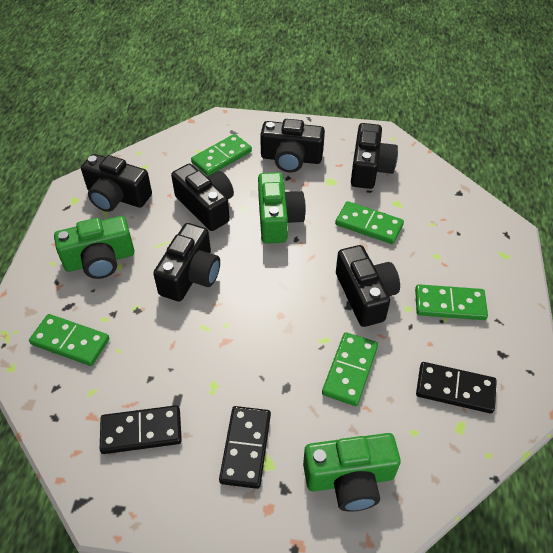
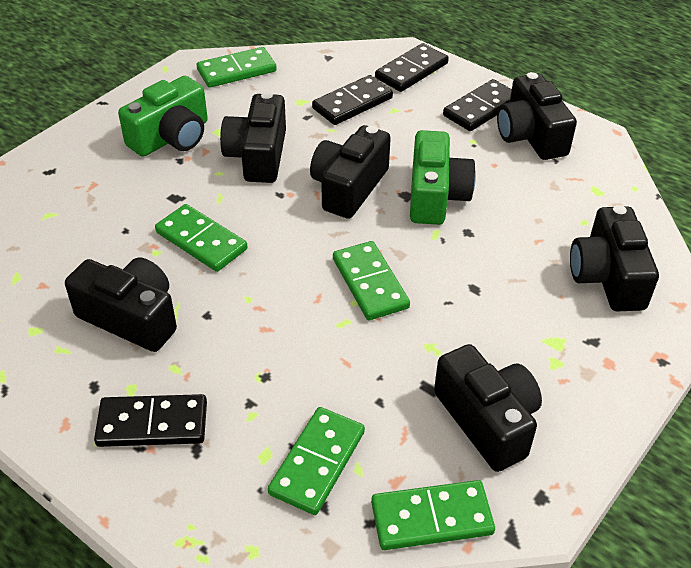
black domino: [100,405,182,454] [219,406,271,489] [416,362,497,413] = 3 -> [94,394,207,447] [312,75,393,125] [375,43,449,92] [443,79,512,131] = 4
green camera: [54,216,135,279] [258,172,306,244] [303,433,401,512] = 3 -> [118,76,208,157] [410,130,476,225] = 2

